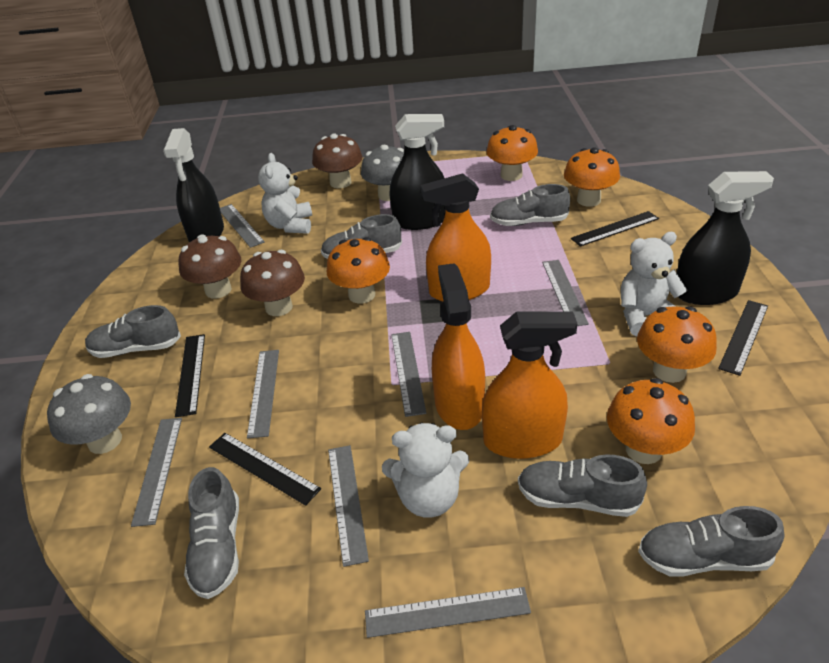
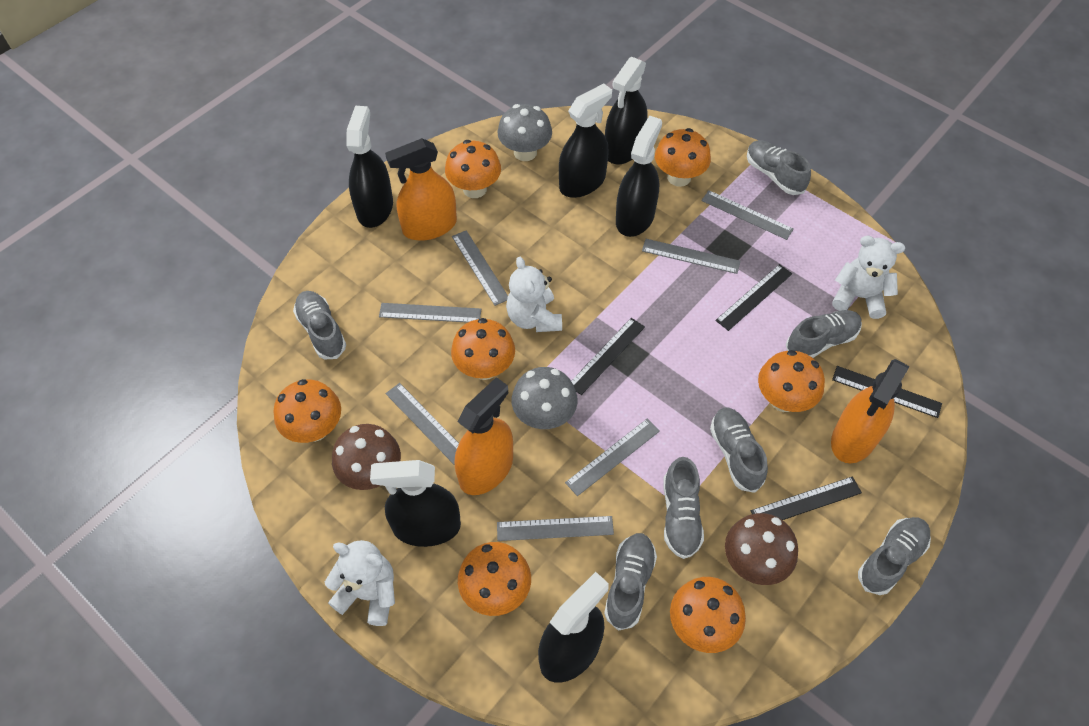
black spray bottle: [163,128,224,242] [390,114,446,230] [677,171,774,305] = 3 -> [346,106,393,228] [370,460,461,547] [538,572,608,683] [559,83,612,198] [605,57,648,164] [616,116,662,237] = 6
brown mushroom: [178,234,241,299] [240,250,305,316] [312,134,362,188] = 3 -> [332,424,401,490] [725,513,798,585] = 2
grey shoe: [85,305,181,358] [184,467,239,599] [321,214,402,259] [490,184,570,226] [518,454,647,517] [638,506,784,577] = 6 -> [293,291,346,359] [604,533,657,631] [663,457,704,559] [710,408,768,493] [747,140,811,195] [786,310,862,358] [858,517,931,595] = 7
orange mushroom: [327,237,390,304] [486,125,538,181] [564,147,620,207] [607,378,695,464] [637,306,717,383] = 5 -> [273,379,341,443] [445,140,501,198] [451,318,515,380] [458,542,531,616] [655,128,711,187] [670,577,746,653] [758,350,825,412] = 7

